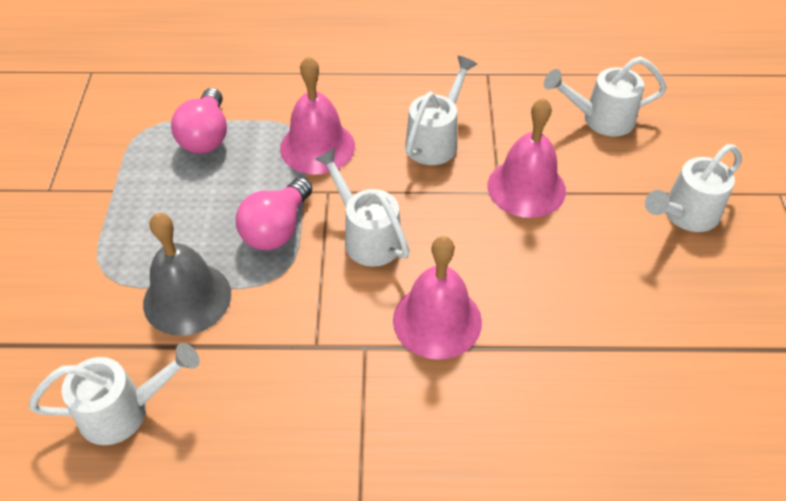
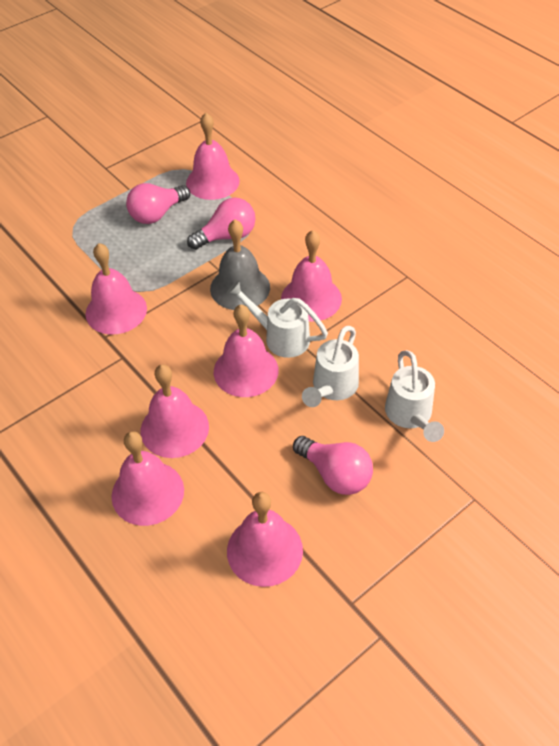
pink bell: [280,56,355,174] [393,236,482,360] [488,98,566,218] = 3 -> [85,243,147,334] [112,431,184,526] [141,364,209,458] [186,113,240,200] [214,305,279,397] [227,492,303,587] [281,230,342,322] = 7
pink light bulb: [171,88,227,154] [236,177,312,250] = 2 -> [126,183,190,224] [187,198,255,250] [293,436,373,495] = 3
white watering can: [29,343,199,445] [315,148,410,267] [405,56,477,165] [544,57,667,136] [645,144,742,232] = 5 -> [226,281,328,358] [302,326,359,407] [385,350,444,442] = 3

